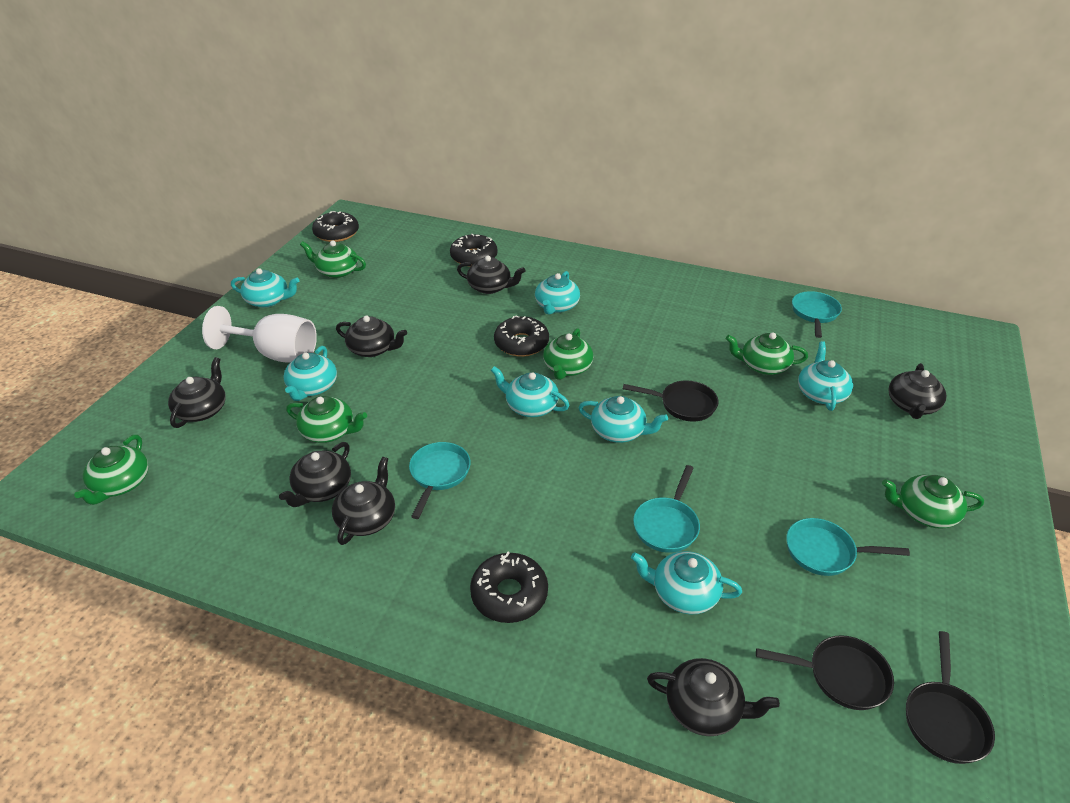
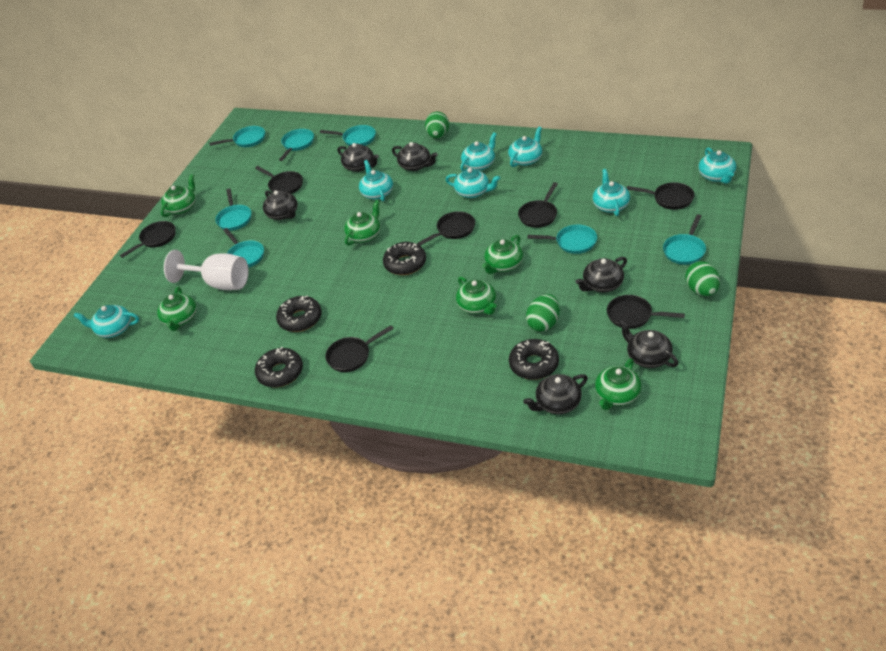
black pan: [623,381,719,422] [756,635,894,710] [906,631,995,764] = 3 -> [120,221,176,258] [255,166,303,194] [325,325,394,372] [418,211,475,246] [518,182,558,228] [607,295,685,329] [626,182,695,210] = 7
black teapot: [168,357,226,428] [279,442,351,507] [332,457,395,545] [336,315,407,357] [457,255,525,294] [647,658,780,736] [888,363,947,419] = 7 -> [263,190,298,220] [338,143,379,172] [392,142,438,171] [523,374,588,414] [575,257,627,292] [619,320,678,368] = 6
green egg: none = 0 -> [425,112,449,138] [526,294,560,332] [685,261,720,296] = 3
turquoise pan: [409,442,471,519] [633,465,700,553] [786,518,910,576] [792,291,842,338] = 4 -> [209,126,265,147] [215,189,251,231] [223,228,264,268] [279,129,314,161] [320,125,376,146] [528,225,597,254] [663,214,706,265] = 7

